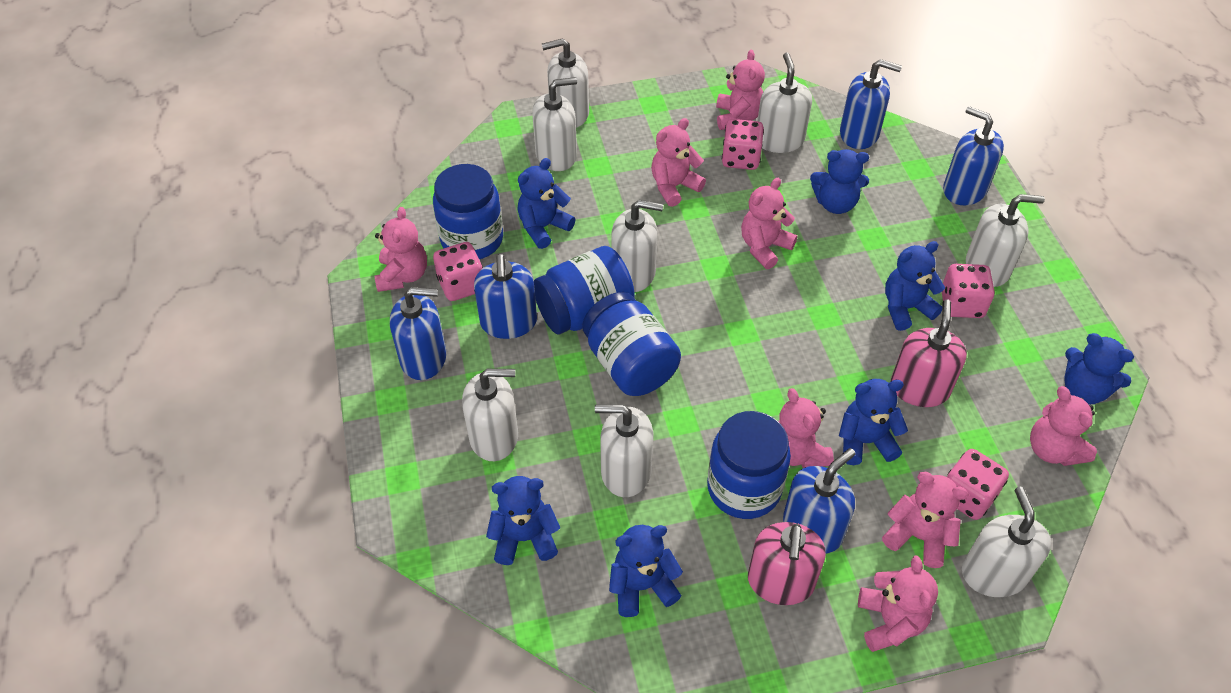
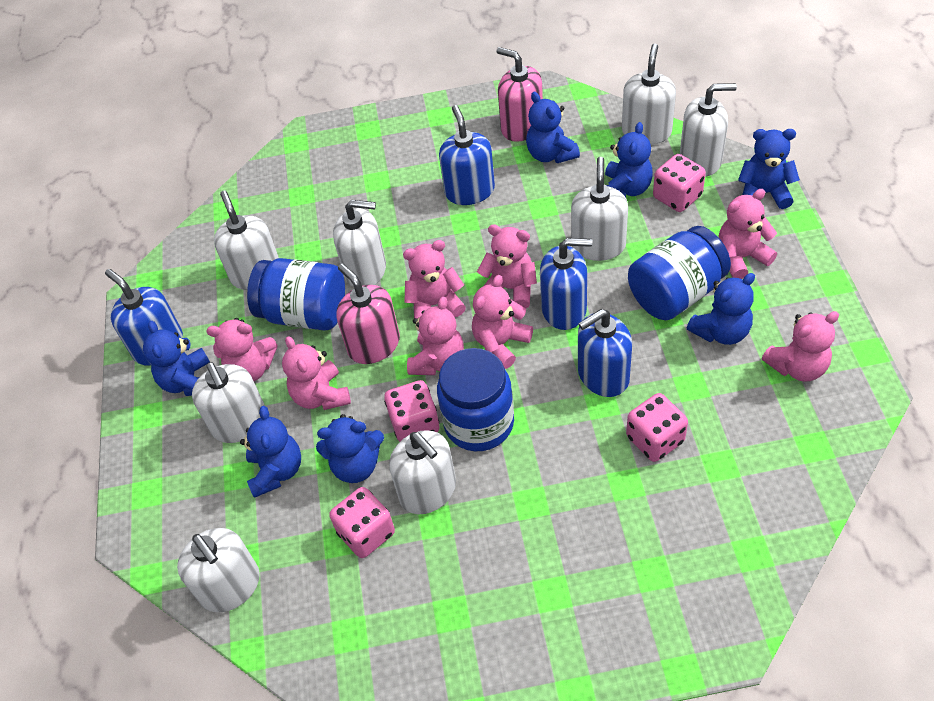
blue jar: [433,164,503,259] [534,246,635,334] [582,292,681,396] [707,411,791,519] = 4 -> [247,258,345,330] [437,348,514,451] [628,226,731,320] = 3
blue soap dispenser: [390,287,446,380] [474,254,537,339] [783,448,855,553] [840,59,902,149] [943,106,1004,205] = 5 -> [105,269,183,366] [439,105,495,205] [540,238,592,330] [578,309,632,397] = 4

